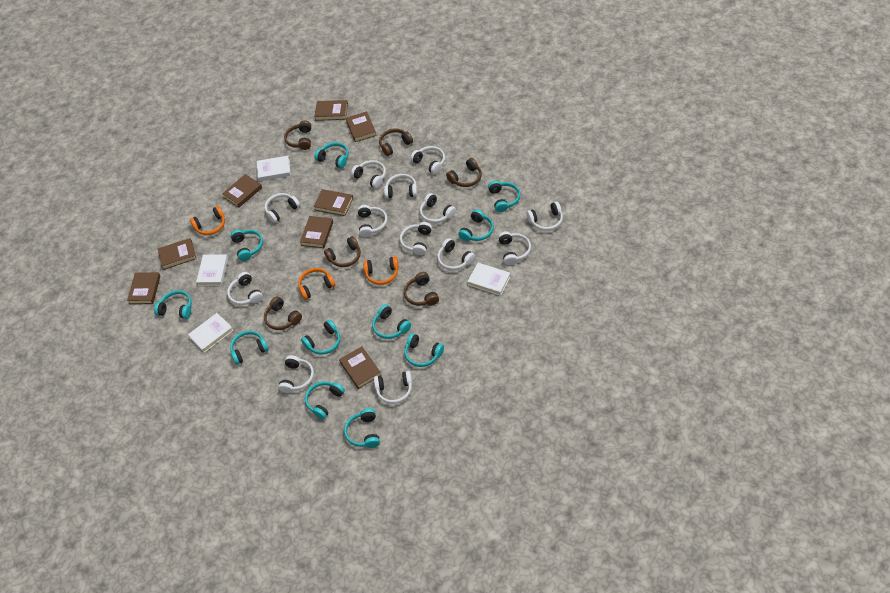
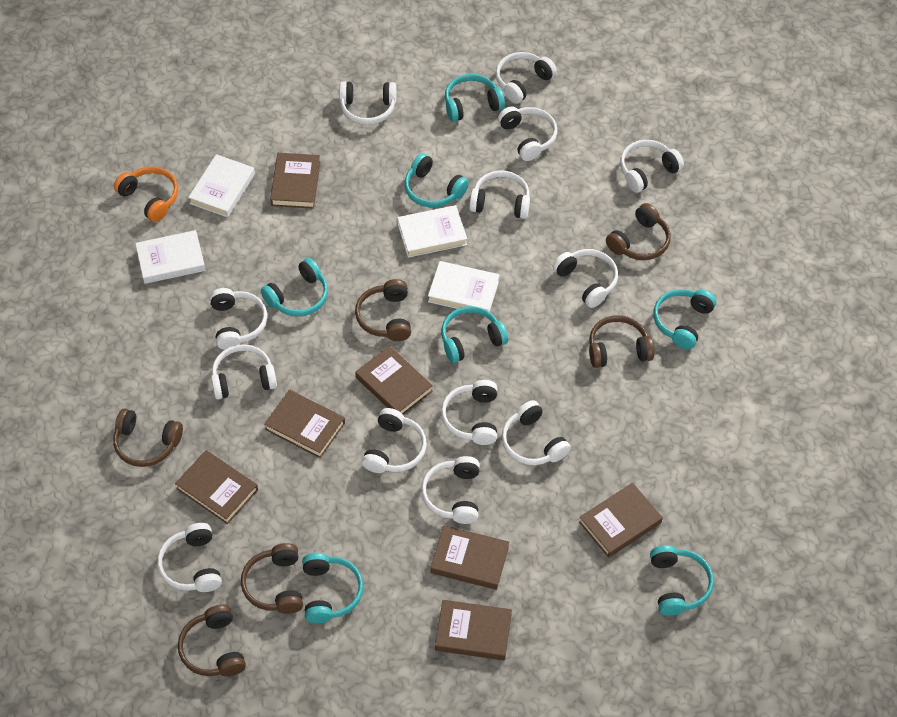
brown book: [127,272,161,304] [158,238,196,270] [222,174,262,208] [300,216,333,248] [313,189,353,216] [314,100,348,121] [339,346,382,389] [346,111,377,142] = 8 -> [175,450,258,524] [264,390,345,458] [270,153,320,209] [355,346,433,415] [430,525,509,590] [435,600,512,660] [579,483,663,558] = 7
orange headphones: [190,206,225,235] [298,268,335,300] [363,256,399,285] = 3 -> [114,166,178,222] = 1
turquoise headphones: [154,290,192,319] [230,331,269,365] [231,230,263,261] [301,319,340,355] [305,381,345,419] [315,142,349,168] [344,408,380,448] [372,304,411,339] [404,333,444,367] [458,209,494,241] [488,181,520,212] = 11 -> [261,258,328,316] [302,553,364,624] [405,153,469,207] [441,306,508,363] [445,74,505,122] [650,545,714,616] [653,289,716,349] = 7

